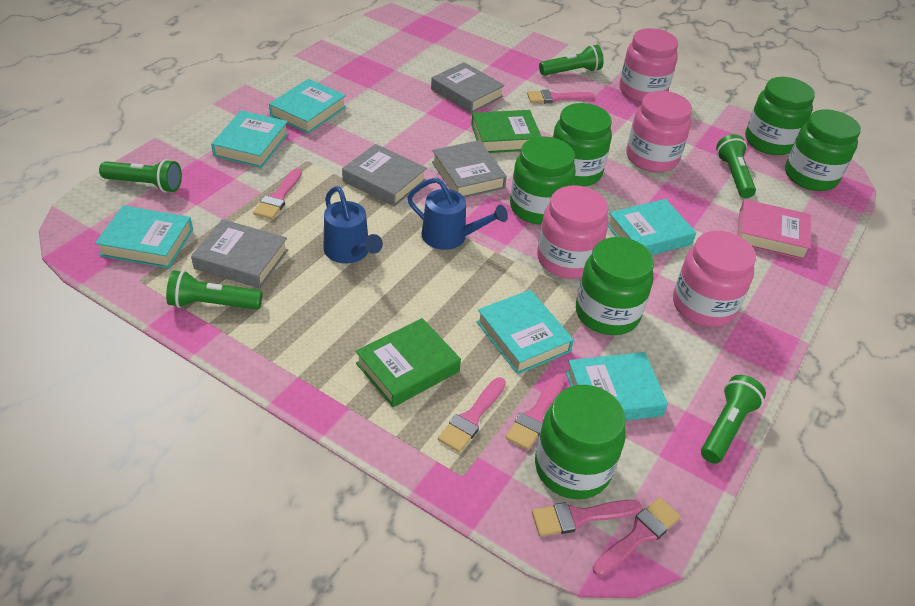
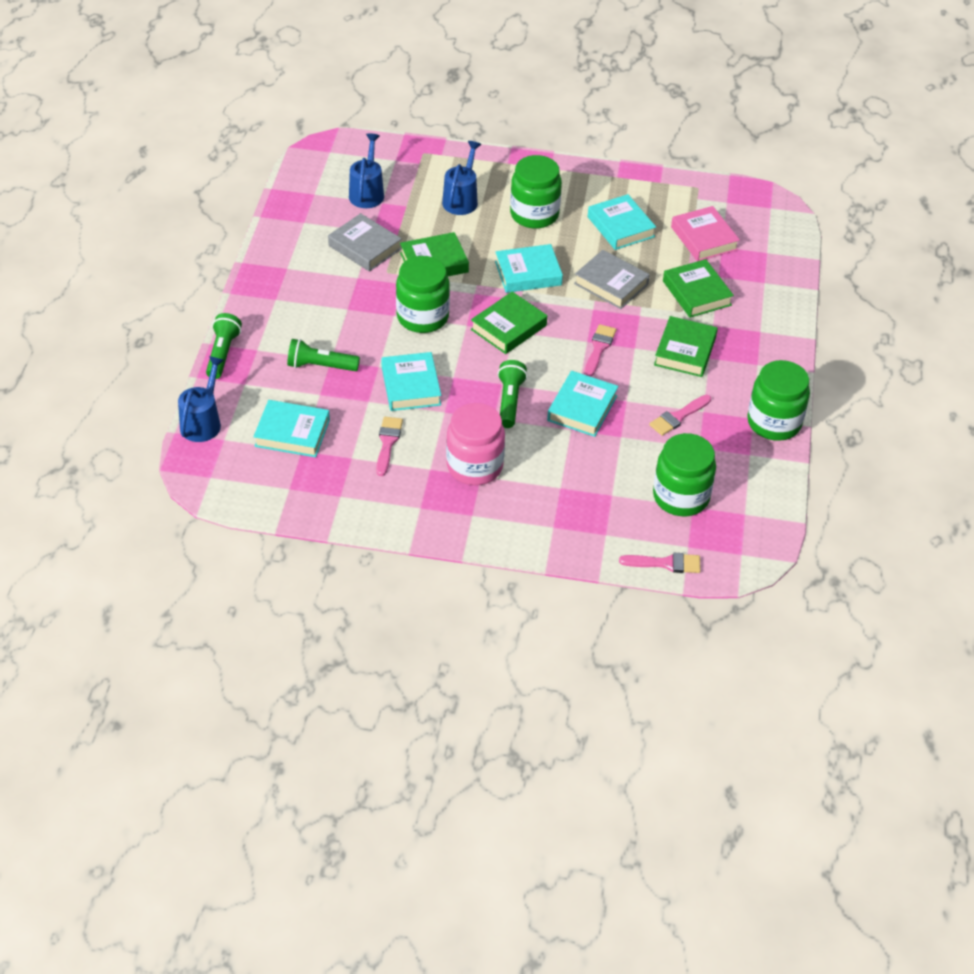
blue watering can: [324,186,383,264] [407,178,508,250] = 2 -> [178,356,224,442] [349,133,384,208] [442,141,481,215] = 3
green book: [355,318,461,407] [471,110,542,153] = 2 -> [400,232,469,276] [471,292,547,354] [654,316,718,377] [663,259,734,318] = 4
green flashlight: [99,159,182,193] [166,270,262,310] [539,45,604,76] [701,375,766,464] [716,134,756,198] = 5 -> [206,313,242,379] [287,339,360,371] [498,360,527,428] = 3
green jar: [510,136,576,225] [535,385,626,499] [553,103,612,187] [576,237,654,335] [745,77,815,155] [785,109,861,191] = 6 -> [396,256,450,333] [510,155,562,229] [653,433,716,516] [747,360,810,441] = 4
grey book: [191,219,288,288] [342,144,427,207] [431,62,505,113] [432,140,507,198] = 4 -> [328,213,402,272] [574,250,650,309] = 2
pink brush: [253,168,302,220] [438,377,506,453] [505,374,565,450] [527,90,595,103] [532,500,641,537] [593,497,681,577] = 6 -> [376,417,403,476] [584,324,616,377] [619,553,701,573] [649,395,711,436] = 4
pink jar: [537,185,608,279] [619,28,678,102] [626,91,692,172] [673,231,756,327] = 4 -> [446,403,505,485] = 1
turquoise book: [95,205,193,268] [211,110,289,168] [269,79,346,134] [476,290,574,374] [566,352,668,421] [608,199,696,255] = 6 -> [253,400,330,457] [381,352,441,411] [495,244,563,293] [547,371,619,437] [588,194,656,250] = 5

